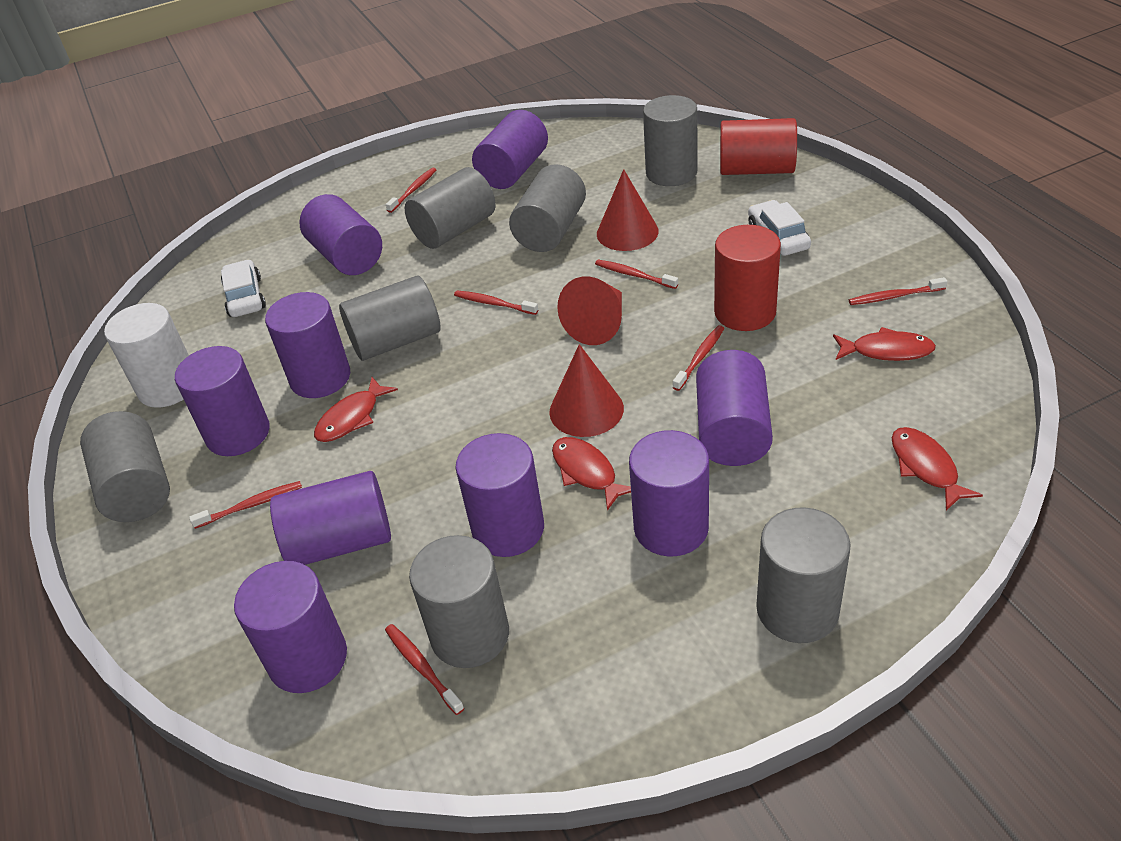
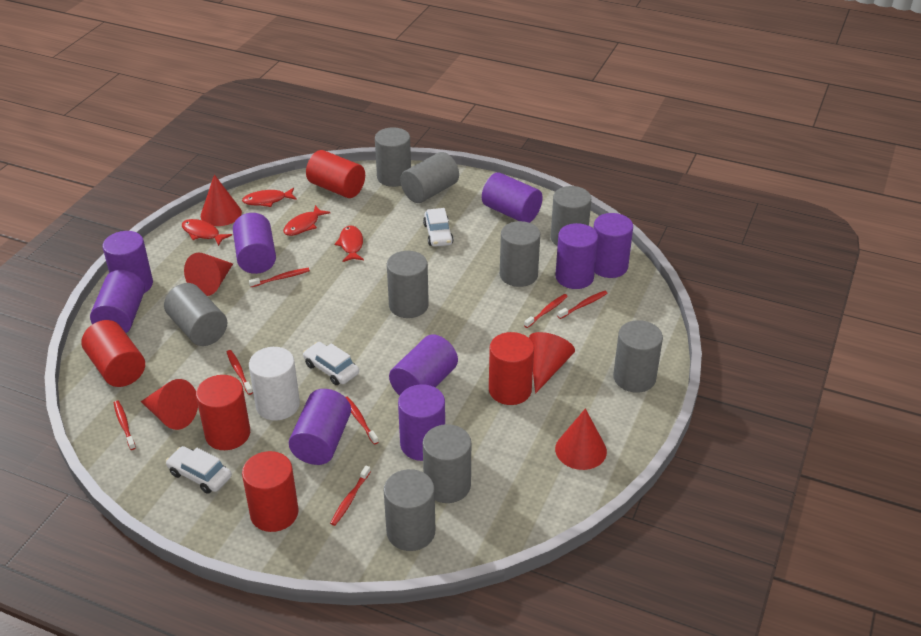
grey cylinder: [80,411,170,522] [339,276,441,361] [405,167,496,249] [409,535,509,668] [509,164,586,252] [643,95,697,186] [756,507,850,643] = 7 -> [164,283,227,346] [375,127,411,187] [384,469,435,551] [387,251,429,318] [400,152,459,203] [423,424,471,503] [500,221,540,287] [551,186,591,246] [613,320,663,393] = 9
red cone: [549,344,624,437] [557,276,622,345] [597,169,659,251] = 3 -> [141,379,198,430] [184,253,233,296] [201,174,242,226] [529,332,575,394] [555,408,607,470] = 5
red cylinder: [714,225,781,331] [720,118,797,175] = 2 -> [82,320,145,387] [196,375,250,450] [242,451,298,532] [306,150,365,198] [489,332,534,405] = 5
white car: [221,259,266,317] [748,200,811,256] = 2 -> [166,446,232,494] [303,342,359,385] [423,208,454,247] = 3

